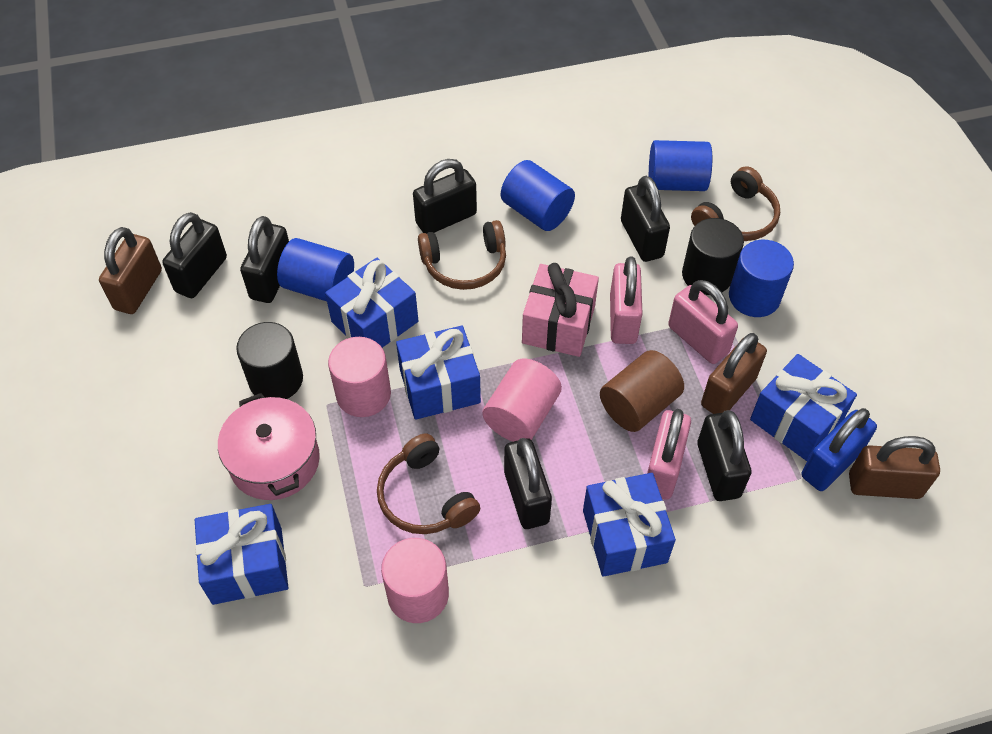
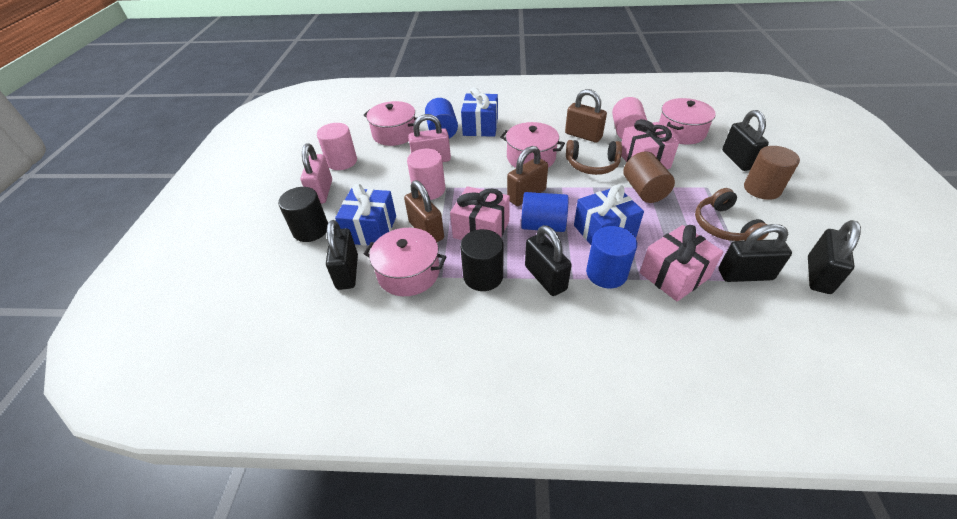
black padlock: [162,212,227,298] [240,216,289,303] [413,159,477,233] [504,438,552,529] [621,176,670,262] [697,410,751,501] = 6 -> [326,220,358,290] [525,225,572,296] [719,224,792,282] [722,110,769,171] [808,220,861,294] = 5
blue cylinder: [277,238,354,301] [501,160,575,231] [649,140,712,191] [729,240,794,317] = 4 -> [425,98,458,139] [521,192,568,232] [586,226,637,288] = 3
blue gift: [195,504,288,605] [325,258,418,348] [396,326,481,420] [583,473,676,577] [750,354,857,461] = 5 -> [335,184,396,246] [461,87,498,137] [574,184,644,245] = 3
blue padlock: [801,408,877,491] = 1 -> none = 0
brown cylinder: [600,350,684,432] = 1 -> [623,152,675,203] [744,146,800,200] = 2
brown headphones: [377,433,480,534] [418,220,506,290] [691,166,780,241] = 3 -> [566,140,622,175] [695,188,769,241] = 2
pink gift: [522,263,599,357] = 1 -> [450,186,510,240] [621,119,679,169] [640,225,724,302] = 3
pink padlock: [610,256,643,344] [647,409,691,499] [668,280,738,364] = 3 -> [300,143,332,204] [408,114,451,162] = 2
pink pot: [218,393,320,500] = 1 -> [363,101,417,146] [364,228,447,296] [500,122,565,168] [659,98,715,144] = 4

